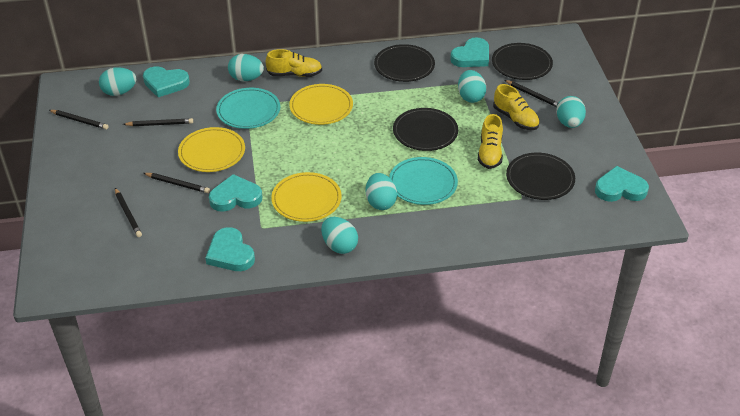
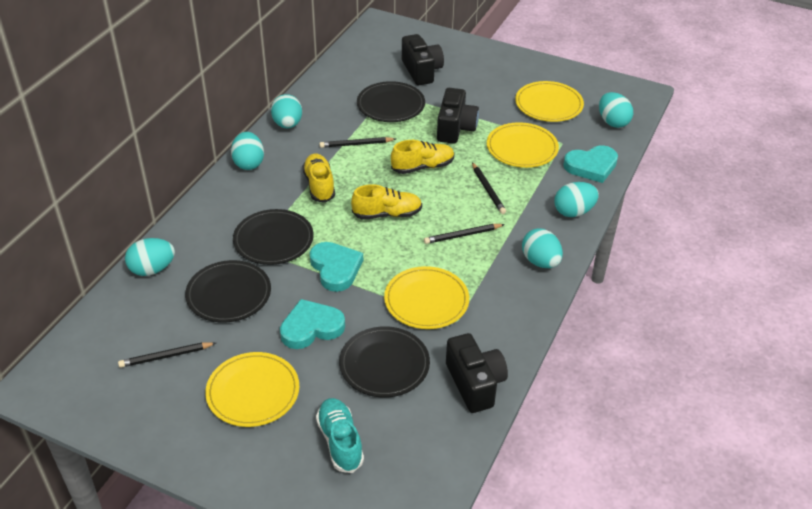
black camera: none = 0 -> [402,34,444,85] [437,88,479,144] [446,333,508,413] = 3
black pencil: [49,110,108,129] [115,188,142,237] [123,118,193,126] [144,173,210,193] [504,80,559,107] = 5 -> [118,342,216,368] [319,137,396,148] [424,224,505,244] [472,162,506,214] = 4
turquoise heart: [143,66,190,97] [205,227,255,271] [209,174,262,211] [450,37,489,67] [595,166,649,202] = 5 -> [280,299,345,349] [310,242,363,292] [563,145,618,183] = 3
turquoise plate: [216,88,280,129] [389,157,458,205] = 2 -> none = 0
turquoise shoe: none = 0 -> [316,398,364,473] = 1
yellow plate: [178,127,245,172] [271,172,342,222] [289,84,353,125] = 3 -> [205,352,299,427] [384,266,469,329] [487,122,559,168] [515,81,584,122] = 4

